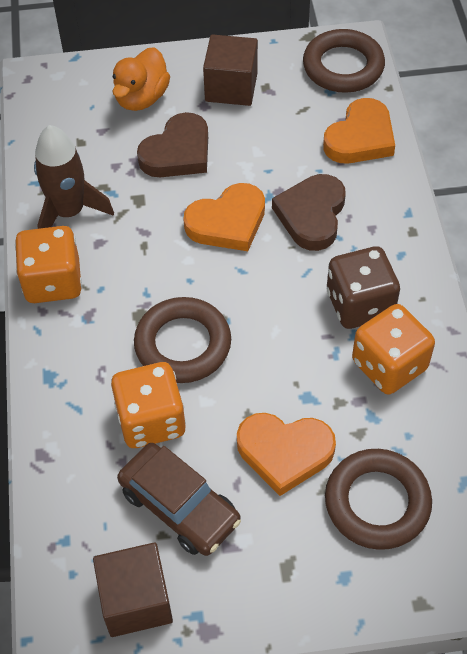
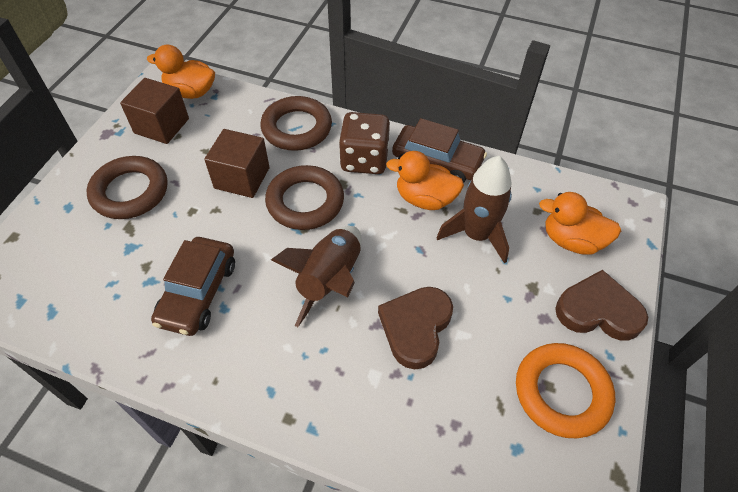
brown car: [117,443,241,556] = 1 -> [151,237,235,336] [392,118,487,183] = 2
brown rocket: [34,125,114,229] = 1 -> [271,226,361,327] [436,156,512,263] = 2
orange dice: [15,226,82,303] [111,362,186,448] [352,304,435,395] = 3 -> none = 0
orange duck: [113,47,170,111] = 1 -> [147,45,215,99] [386,151,464,210] [539,192,621,255] = 3
orange heart: [183,183,265,251] [237,413,336,496] [323,98,395,164] = 3 -> none = 0
orange ring: none = 0 -> [516,343,615,438] = 1

